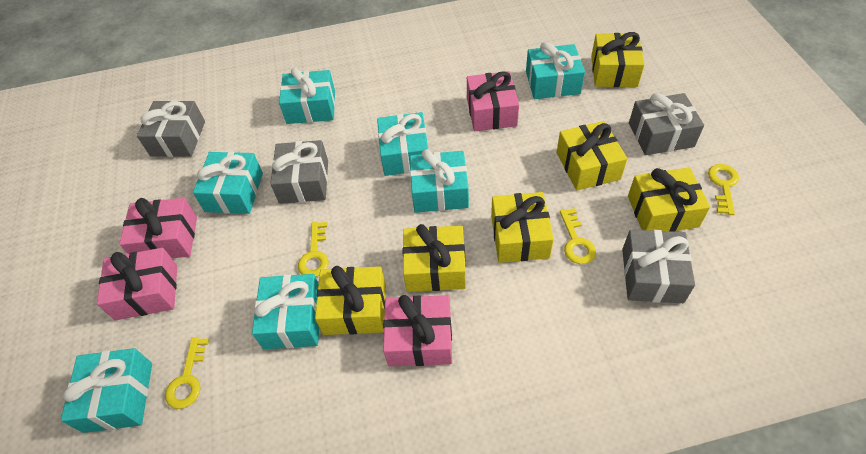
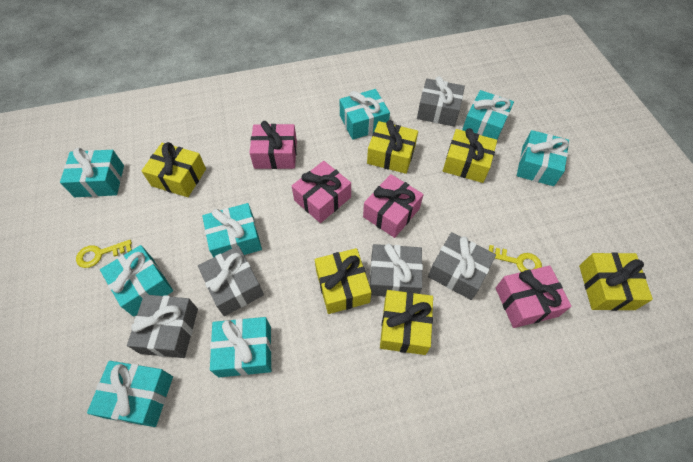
grey gift: [137,100,205,157] [270,140,328,204] [622,230,695,303] [629,93,704,155] = 4 -> [127,295,198,358] [198,246,264,316] [370,244,423,297] [417,76,465,127] [428,232,496,300] = 5
turquoise gift: [61,348,152,433] [193,152,263,214] [252,274,319,349] [279,67,335,124] [377,112,428,176] [410,149,469,213] [526,42,585,99] = 7 -> [60,148,124,197] [87,361,173,427] [100,245,173,317] [202,203,262,258] [210,317,272,377] [340,89,390,140] [462,90,514,139] [517,130,569,186] = 8
yellow key: [165,337,209,409] [298,222,328,277] [560,208,596,264] [708,164,739,215] = 4 -> [76,240,132,268] [489,245,542,272] = 2

